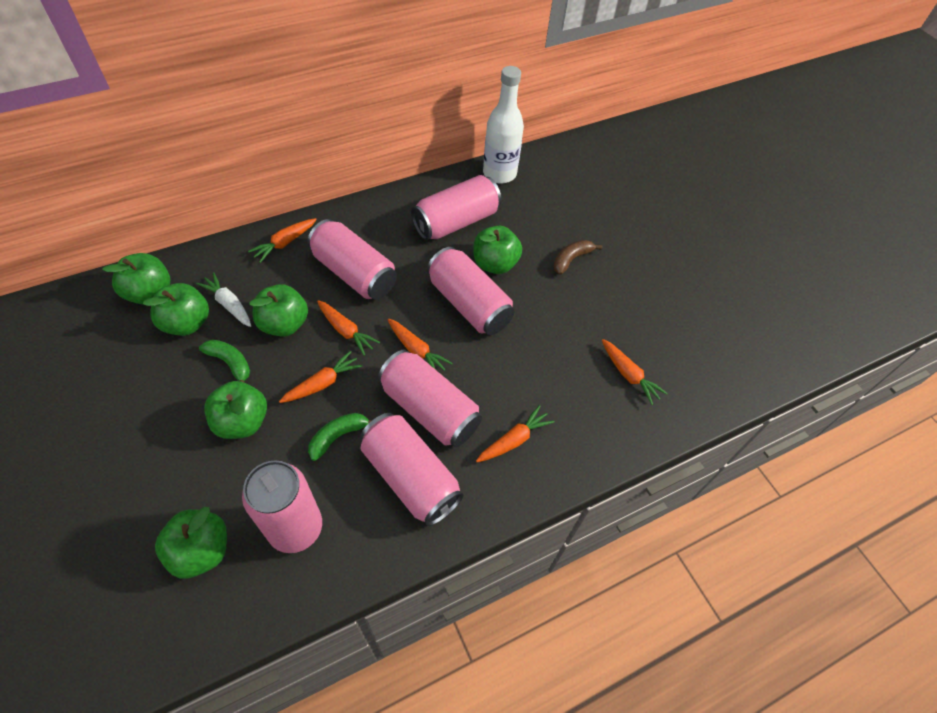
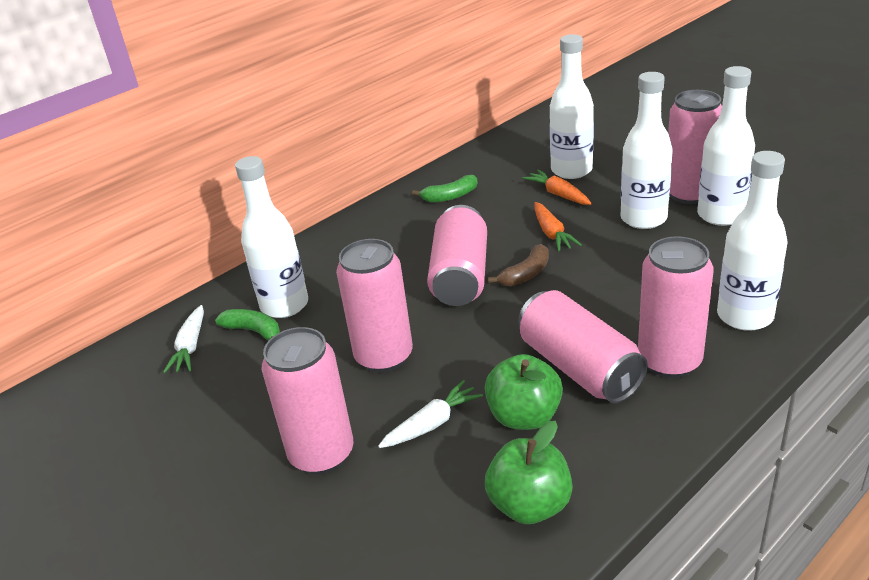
green apple: [102,253,170,304] [143,283,209,336] [155,507,227,578] [204,381,267,439] [249,284,308,337] [473,226,522,274] = 6 -> [485,354,563,430] [485,421,573,524] = 2
orange carrot: [248,218,317,263] [279,351,362,403] [317,300,380,356] [388,319,453,371] [476,405,555,462] [602,339,668,405] = 6 -> [522,170,592,205] [534,202,582,251] = 2
white bottle: [483,66,524,184] = 1 -> [235,156,308,318] [550,34,594,179] [621,72,673,229] [697,66,755,226] [717,151,788,331] = 5
white carrot: [196,272,251,327] = 1 -> [163,305,204,373] [378,380,483,448] = 2

